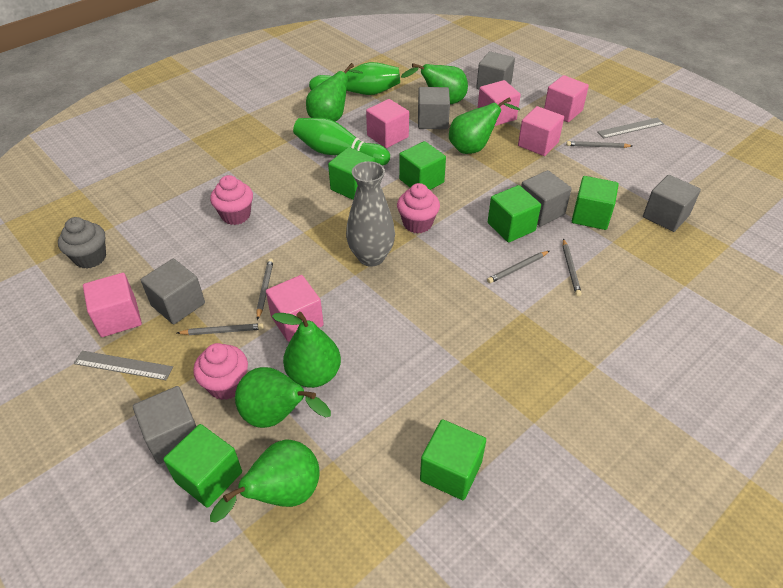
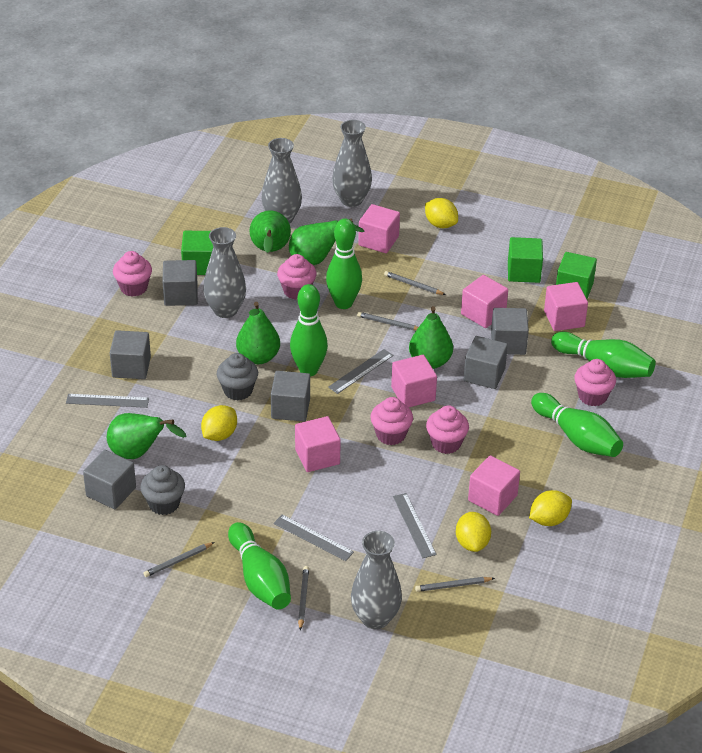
green bowling pin: [293,118,390,166] [309,62,400,95] = 2 -> [228,522,291,609] [290,284,328,376] [326,218,362,309] [531,393,623,457] [551,332,655,378] = 5
green cube: [163,424,242,508] [328,147,375,200] [399,141,446,190] [420,419,486,500] [488,185,541,243] [572,176,619,230] = 6 -> [181,231,214,275] [508,237,543,283] [556,252,597,299] = 3
green pear: [210,440,319,523] [235,367,331,428] [272,312,341,388] [306,63,363,122] [401,63,468,104] [449,97,520,154] = 6 -> [107,413,186,459] [236,302,280,364] [250,211,291,253] [289,218,364,265] [409,306,453,369] = 5
grey cupcake: [58,217,106,269] = 1 -> [140,465,185,515] [217,353,258,401] = 2
grey ruler: [74,351,173,380] [597,118,664,138] = 2 -> [66,394,149,408] [273,515,354,561] [328,349,394,394] [393,493,436,558] = 4
grey vase: [346,161,395,267] = 1 -> [203,227,246,318] [261,138,302,224] [332,120,372,207] [351,531,402,629] = 4
pink cupcake: [193,343,248,400] [210,175,253,225] [397,183,440,233] = 3 -> [113,251,152,297] [277,254,316,300] [370,397,413,445] [426,405,469,454] [574,359,616,406] = 5
yellow lemon: none = 0 -> [201,405,237,441] [425,198,458,228] [456,512,491,552] [529,490,572,526] = 4

